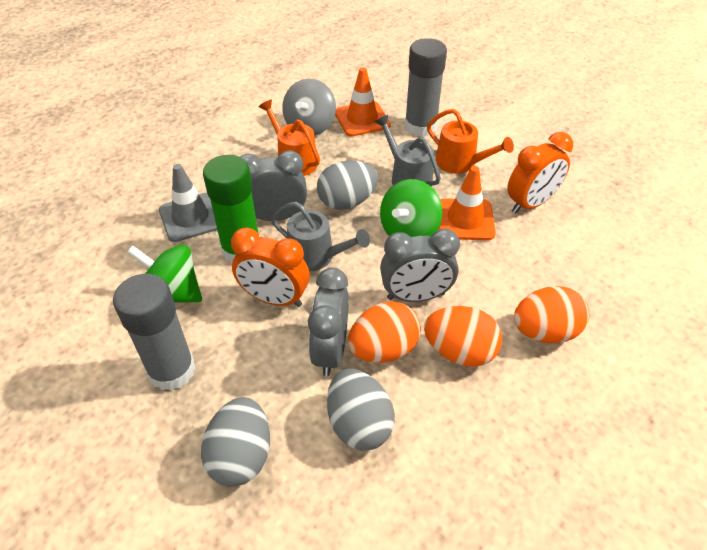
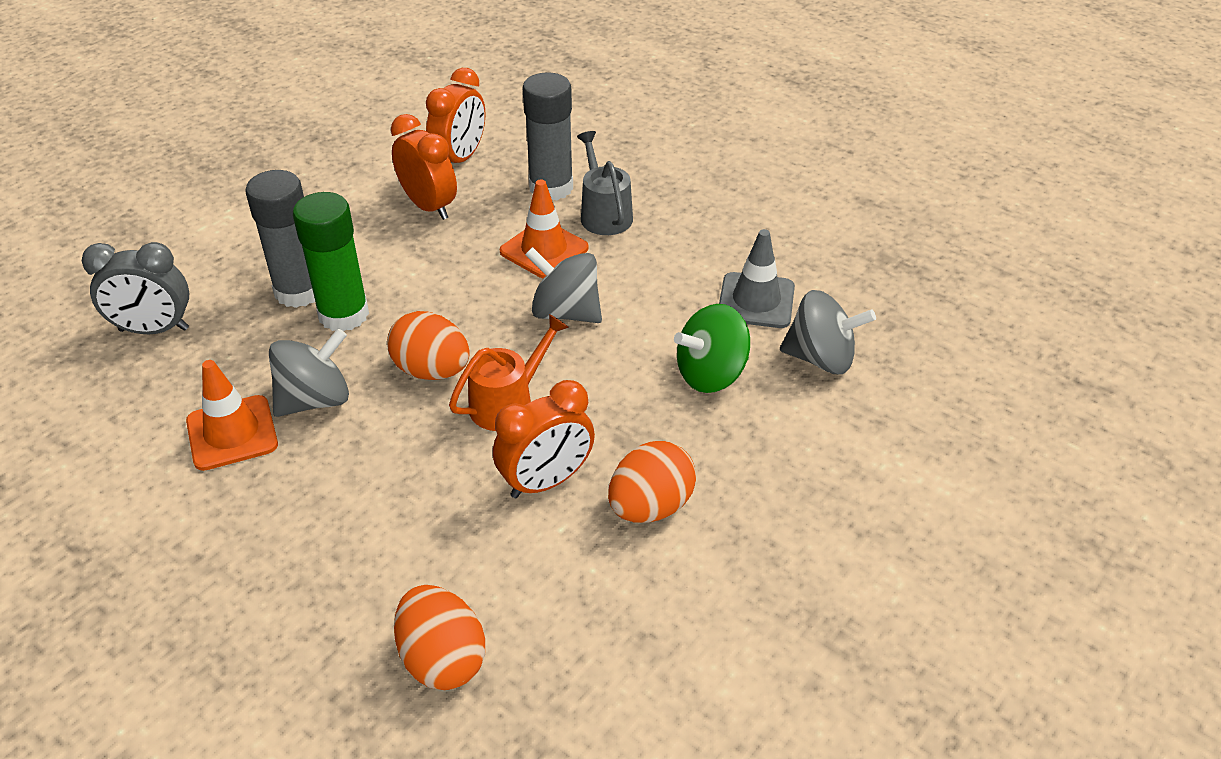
green spinning top: [127,245,202,303] [380,179,442,237] = 2 -> [674,304,750,393] = 1
grey clock: [240,150,307,221] [308,268,349,377] [380,229,460,302] = 3 -> [82,242,189,334] = 1
grey egg: [201,397,270,487] [317,160,378,210] [327,369,395,451] = 3 -> none = 0
grey spinning top: [282,79,336,136] = 1 -> [269,328,349,417] [525,247,602,323] [780,290,876,374] = 3
grey watering can: [271,202,370,271] [375,115,441,187] = 2 -> [577,131,633,235] = 1
orange clock: [231,228,309,307] [507,132,573,213] = 2 -> [391,114,457,220] [426,68,485,163] [493,380,595,498] = 3
orange watering can: [259,100,320,176] [427,109,514,174] = 2 -> [449,314,569,431] = 1

